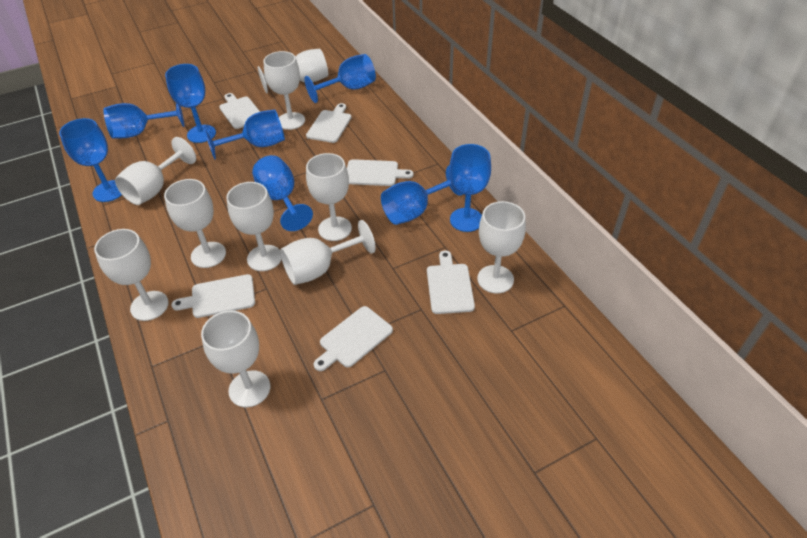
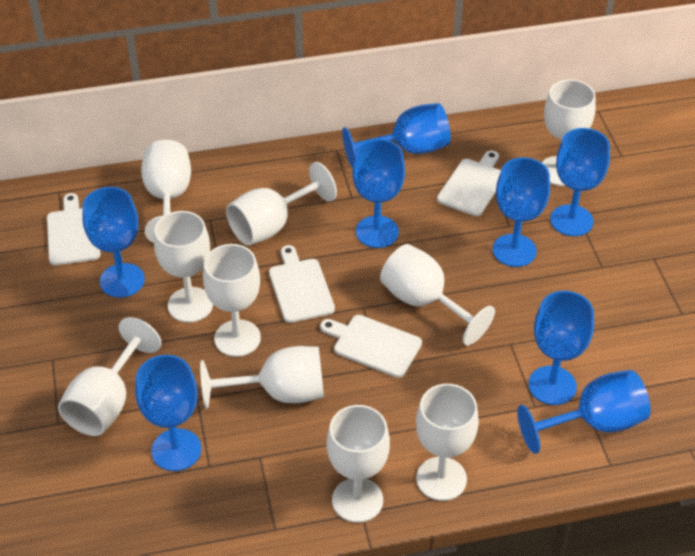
white cutting board: [171,274,255,318] [219,93,260,129] [306,103,352,143] [314,306,393,371] [347,159,414,186] [427,251,475,314] = 6 -> [47,193,101,265] [269,245,335,323] [320,315,422,378] [437,150,501,216] = 4

